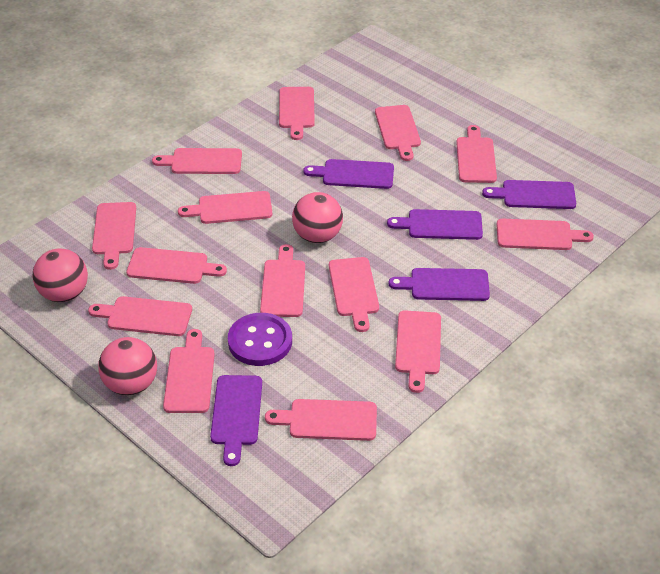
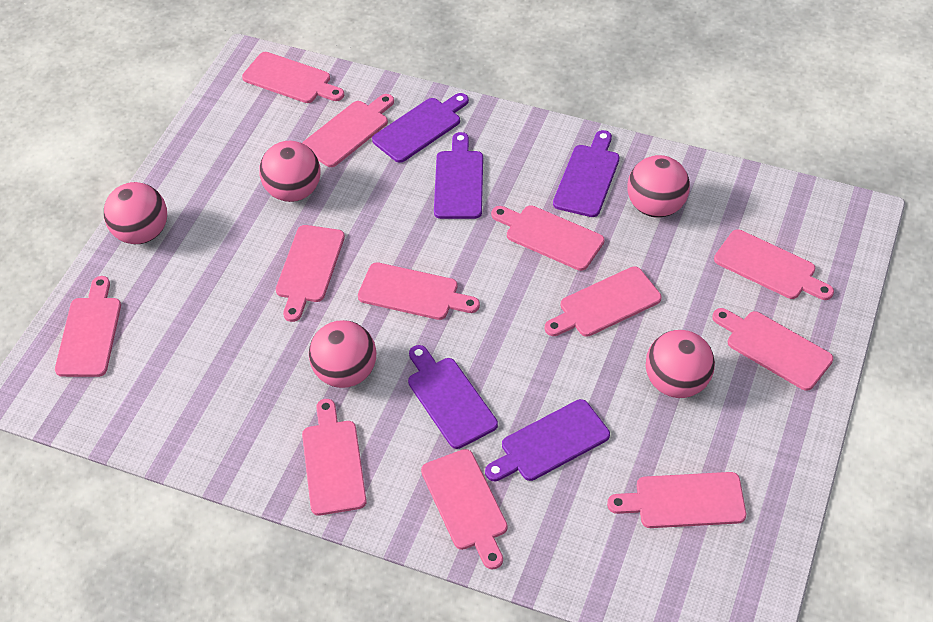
pink ball: [32,248,88,302] [98,337,157,395] [292,192,343,243] = 3 -> [104,182,167,244] [259,141,321,202] [309,320,376,388] [627,155,690,218] [646,330,715,398] = 5
pink cutting board: [88,296,192,336] [92,202,136,270] [126,247,227,284] [152,148,242,174] [163,329,215,413] [178,191,272,224] [260,244,305,317] [265,399,377,441] [279,87,315,140] [329,257,379,332] [375,105,421,161] [395,310,441,393] [456,125,497,183] [496,219,594,250] = 14 -> [55,276,121,377] [242,52,344,103] [276,225,345,322] [302,94,394,167] [302,399,367,516] [358,262,480,320] [421,449,508,570] [491,205,604,271] [545,266,662,337] [607,472,746,528] [712,308,833,391] [714,229,834,300] = 12
purple button: [228,313,292,366] = 1 -> none = 0

